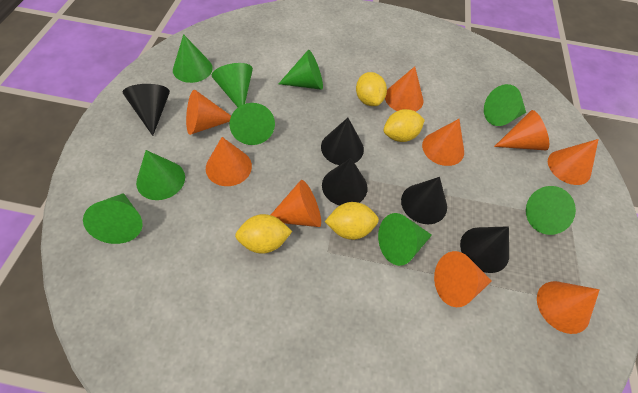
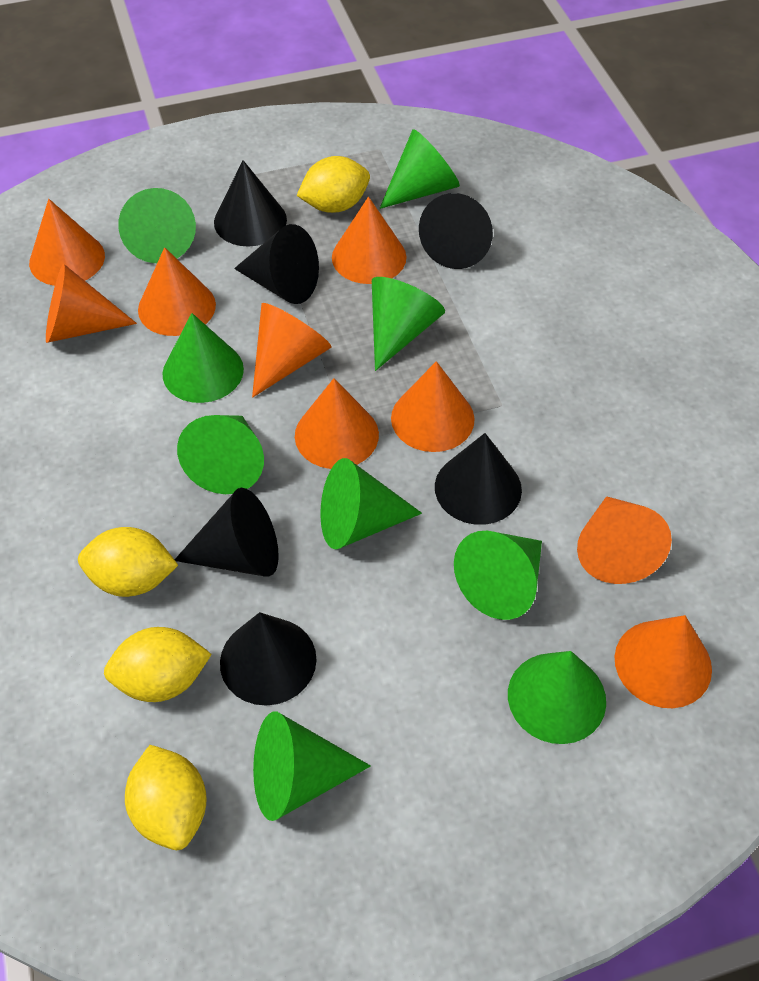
black cone: [123,84,170,136] [321,118,364,165] [322,158,368,206] [401,177,447,224] [460,226,509,273] = 5 -> [175,488,279,577] [214,160,287,246] [220,612,317,706] [234,224,319,304] [419,193,493,269] [435,433,522,525] = 6

